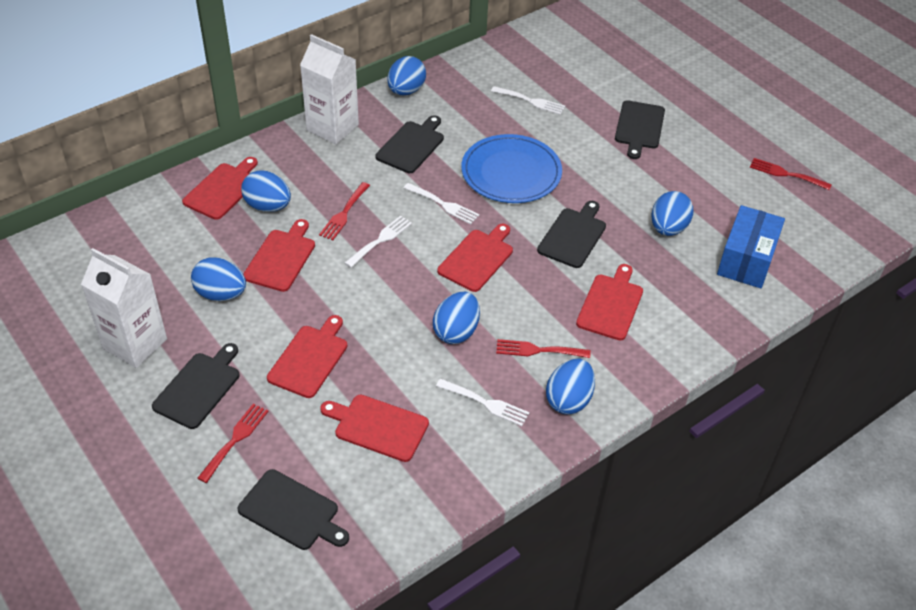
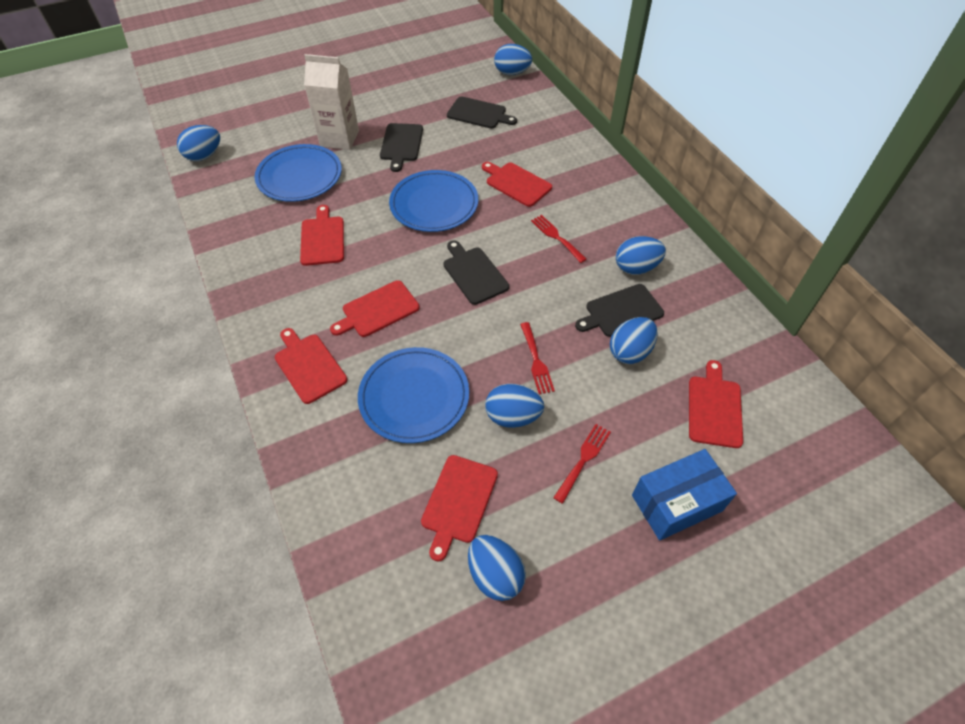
black cutting board: [152,343,239,429] [238,469,349,550] [375,115,444,173] [537,201,606,268] [615,100,665,159] = 5 -> [380,123,423,172] [443,240,509,305] [447,96,517,129] [575,284,664,337] = 4
blue plate: [461,134,562,203] = 1 -> [255,144,342,202] [358,347,469,443] [389,170,478,232] = 3
red fork: [197,404,269,483] [319,182,370,240] [496,339,591,358] [750,158,832,190] = 4 -> [520,322,555,394] [531,215,587,263] [553,424,611,504] = 3
white carton: [81,248,167,368] [300,34,359,145] = 2 -> [304,54,359,150] = 1
white fork: [345,215,412,268] [404,183,479,224] [436,378,529,426] [491,86,565,115] = 4 -> none = 0

